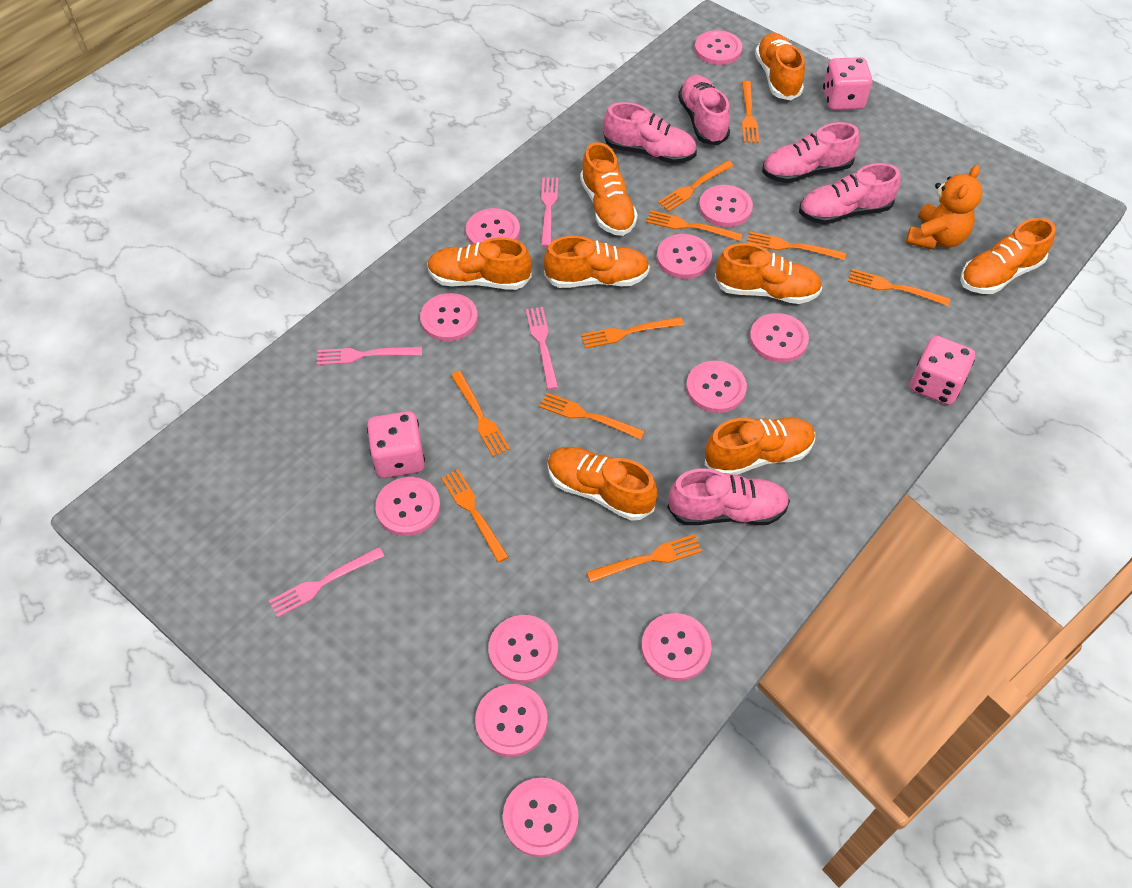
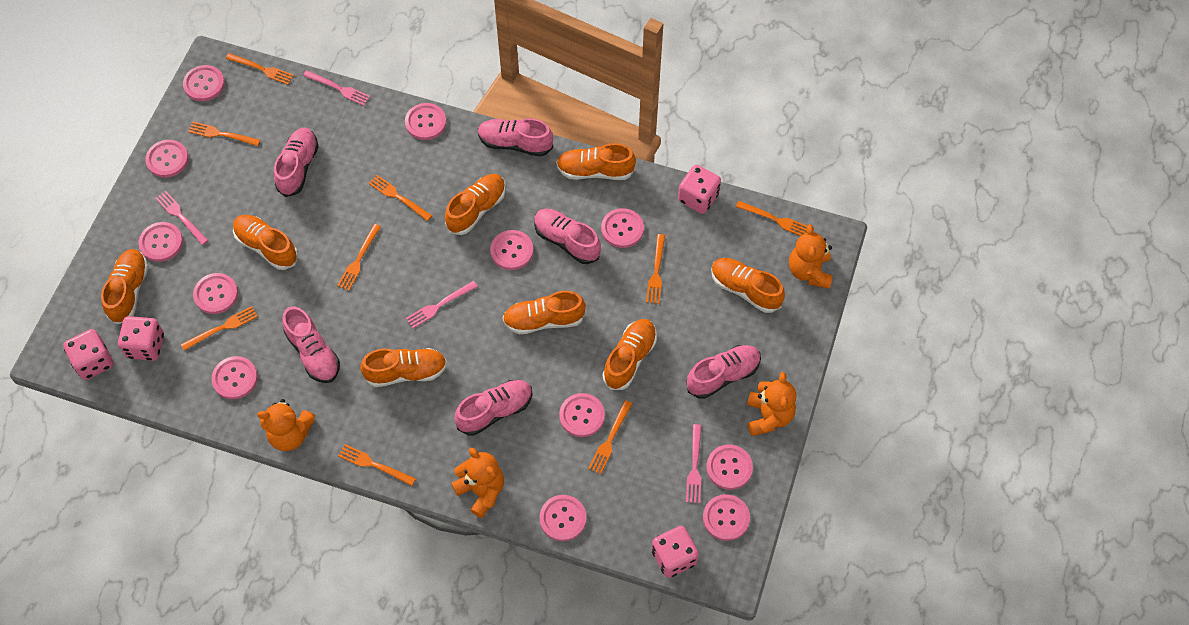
orange fork: [441,469,509,563] [451,371,510,457] [539,393,645,440] [581,317,684,349] [586,534,702,583] [646,210,743,241] [658,160,734,211] [742,81,759,143] [747,232,846,260] [848,269,950,306] = 10 -> [181,306,258,351] [188,122,260,146] [226,53,294,85] [337,224,381,290] [338,444,416,486] [368,175,432,221] [588,400,632,474] [646,234,665,304] [736,201,807,236] = 9
orange teddy bear: [906,165,982,250] = 1 -> [257,399,315,451] [451,448,504,518] [747,372,796,436] [789,224,833,289] = 4
pink dice: [367,411,425,478] [823,57,872,110] [910,336,975,405] = 3 -> [63,329,114,380] [118,316,164,361] [651,526,699,578] [678,165,721,214] = 4
pink shoe: [604,102,697,164] [667,468,790,525] [678,75,730,145] [762,122,860,183] [799,163,901,224] = 5 -> [274,128,319,197] [282,306,340,383] [454,380,533,436] [478,118,553,157] [534,209,601,264] [687,345,761,399] = 6

